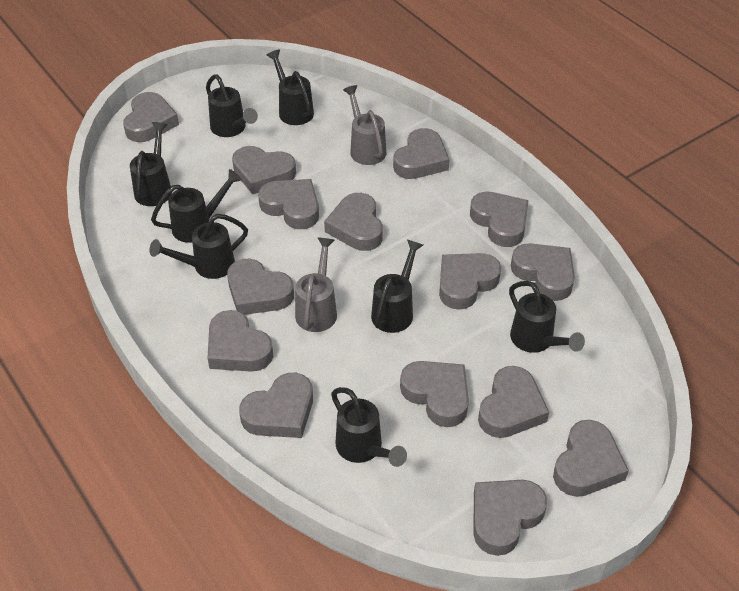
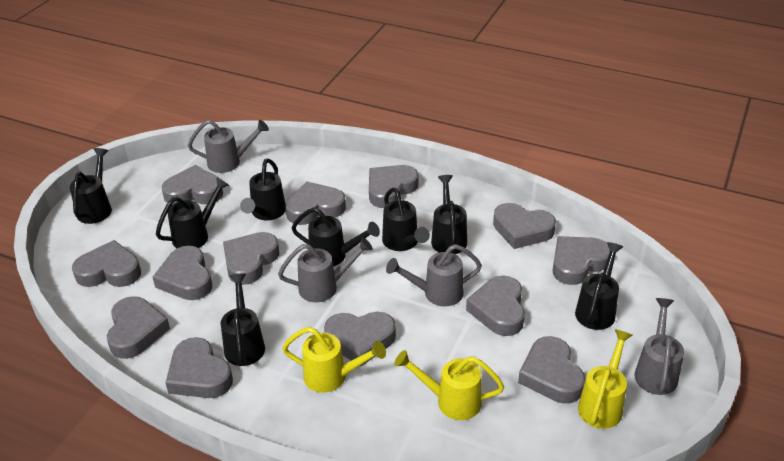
grey heart: [123,92,179,142] [208,310,273,372] [227,259,294,315] [232,146,296,194] [239,373,313,438] [258,179,319,229] [324,193,383,251] [393,128,450,179] [400,361,469,427] [439,253,501,310] [470,192,529,247] [473,480,547,556] [478,366,549,438] [511,243,575,301] [553,420,629,497] = 15 -> [72,240,141,287] [107,296,170,359] [153,246,212,300] [162,165,223,205] [165,337,233,398] [223,232,279,285] [285,181,346,225] [324,312,396,367] [369,165,419,208] [466,276,525,336] [493,203,556,249] [518,336,586,404] [553,236,610,285] = 13
grey watering can: [295,237,337,332] [343,85,386,165] = 2 -> [188,120,269,173] [278,237,373,302] [386,244,482,306] [634,298,684,395] = 4
yellow watering can: none = 0 -> [282,327,386,393] [394,350,504,420] [578,329,632,429] = 3

